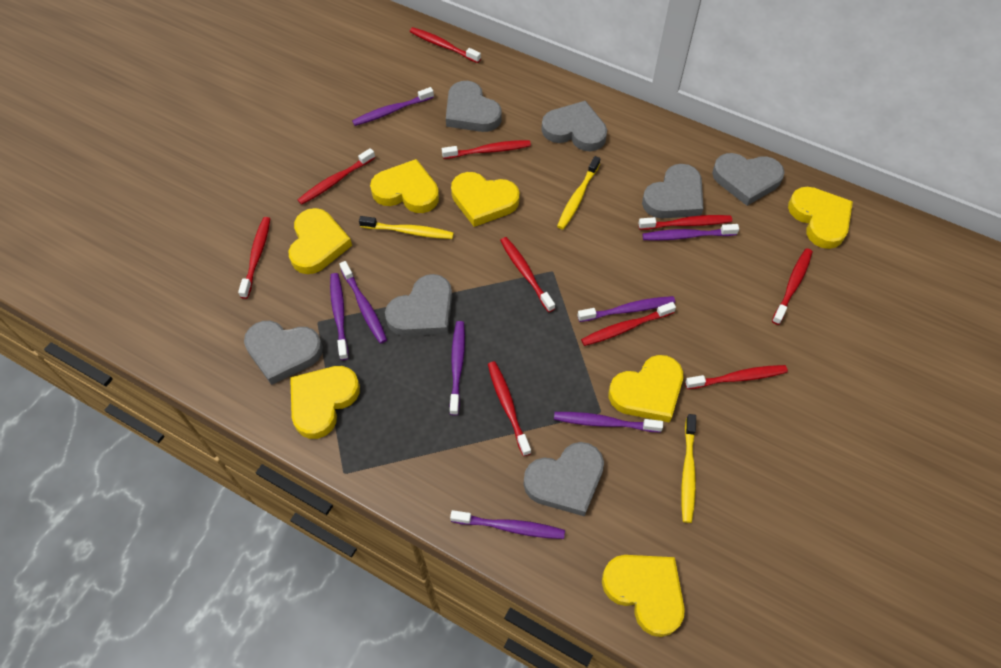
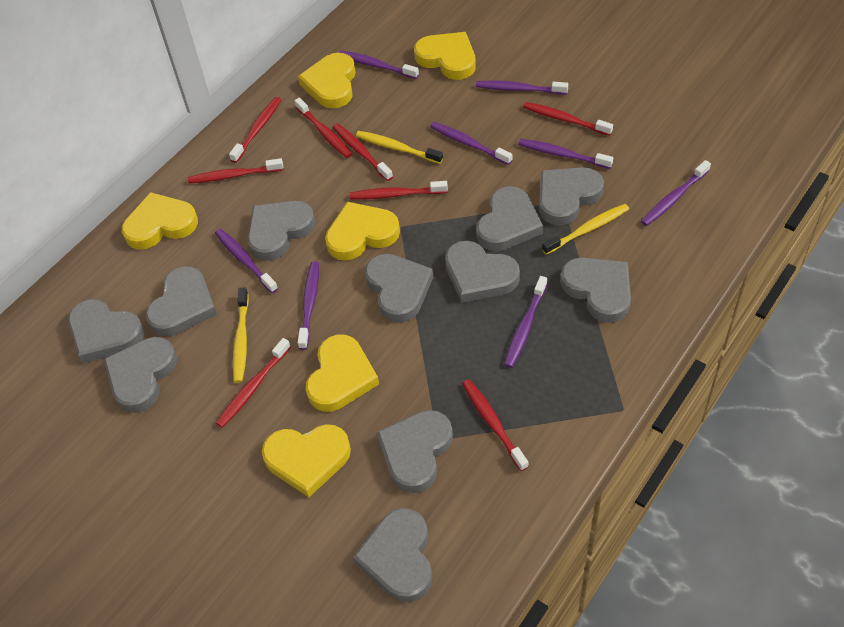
grey heart: [244,321,323,385] [385,274,452,336] [446,81,502,132] [523,442,604,516] [542,101,607,151] [642,164,704,218] [712,153,785,206] = 7 -> [68,299,144,363] [103,337,177,413] [146,266,217,337] [247,201,315,261] [353,508,432,602] [365,254,433,323] [377,410,453,493] [445,241,520,303] [476,186,543,251] [539,167,604,226] [560,258,631,323] = 11
red toothbrush: [238,217,270,299] [298,148,375,205] [410,27,481,63] [442,140,531,159] [488,361,531,456] [500,237,555,312] [581,302,676,346] [638,215,732,230] [685,365,788,389] [772,248,813,325] = 10 -> [188,158,283,184] [216,338,291,428] [229,97,281,163] [294,98,352,158] [333,124,393,181] [349,181,448,199] [462,379,529,471] [523,102,613,136] = 8
yellow heart: [288,208,352,274] [290,366,360,439] [370,159,439,213] [451,172,520,227] [602,555,685,637] [609,355,683,423] [788,187,853,249] = 7 -> [122,192,198,250] [262,424,351,497] [298,53,356,108] [306,335,379,412] [325,202,400,261] [414,32,476,80] = 6

